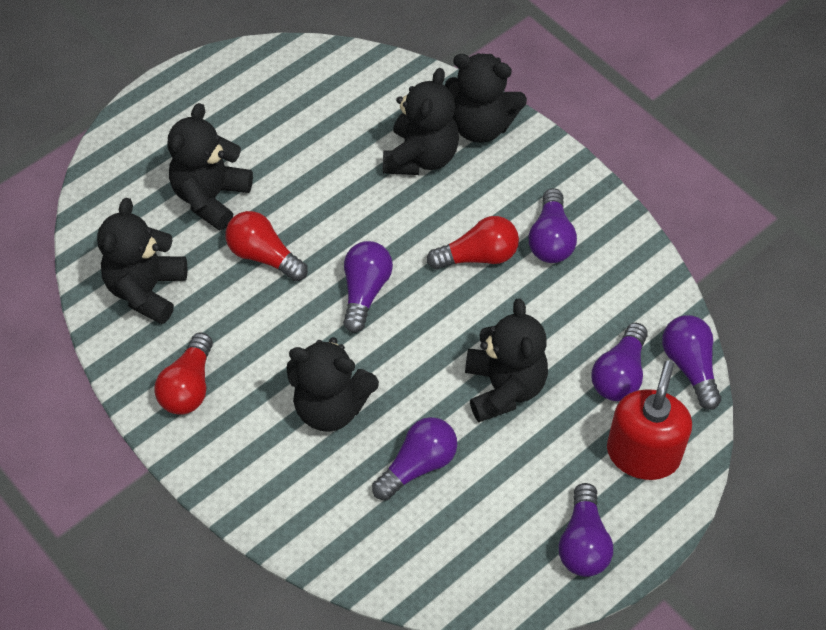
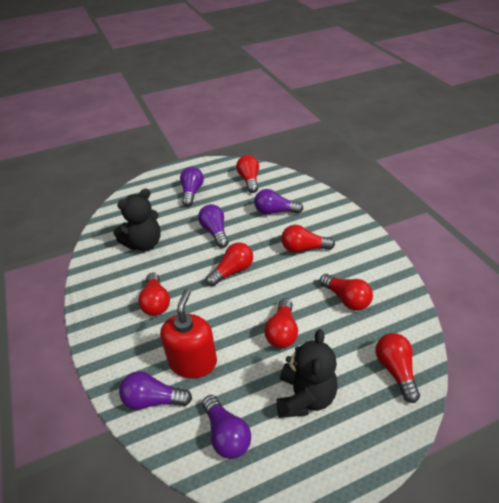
black teddy bear: [97,198,187,324] [167,103,253,231] [286,337,379,432] [383,68,459,175] [445,53,527,143] [465,298,548,422] = 6 -> [113,189,161,251] [277,329,338,418] = 2
purple light bulb: [343,241,393,333] [372,417,457,501] [528,188,577,263] [559,483,613,577] [592,323,648,401] [662,315,721,410] = 6 -> [119,371,192,410] [180,167,204,206] [198,204,229,248] [202,395,251,459] [254,189,303,214] = 5
red light bulb: [154,332,213,415] [225,211,308,281] [427,216,519,270] = 3 -> [138,273,170,316] [206,242,253,286] [236,155,259,193] [264,298,298,348] [281,225,335,253] [320,274,373,311] [376,333,420,403] = 7

